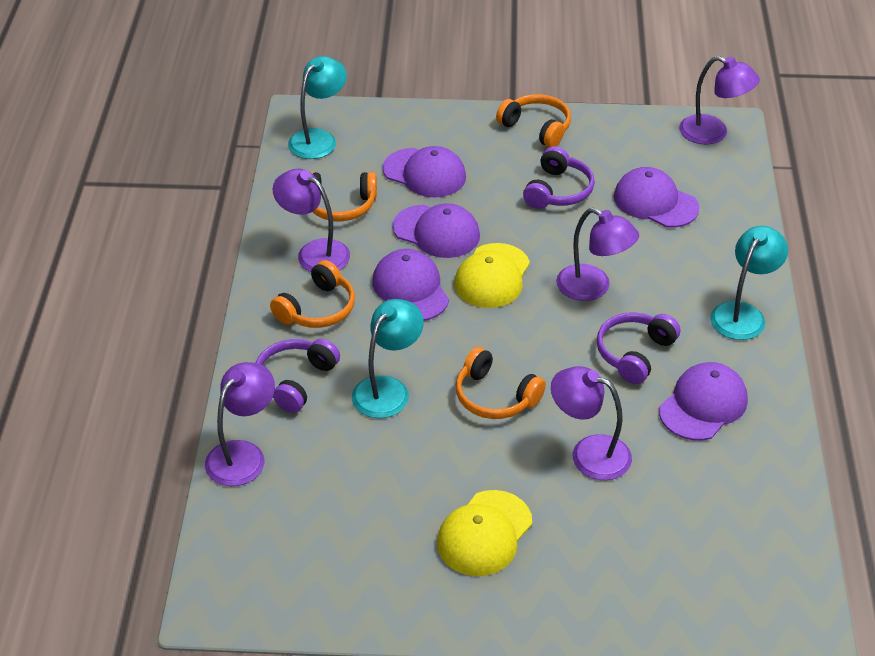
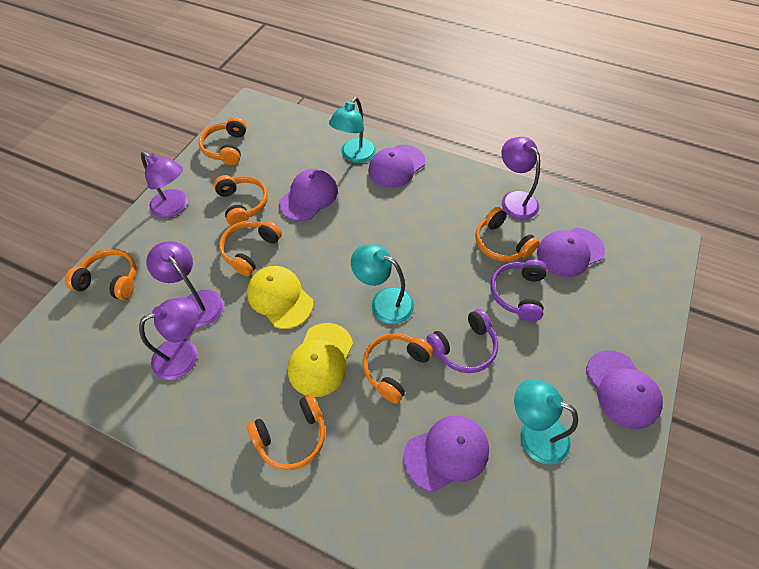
orange headphones: [270,260,355,328] [311,172,377,221] [456,347,546,419] [496,94,571,147] = 4 -> [65,249,137,300] [198,117,247,165] [214,175,268,226] [219,221,282,276] [247,394,325,470] [363,333,434,404] [475,207,539,261] = 7
purple headphones: [256,339,340,413] [523,146,595,209] [597,312,680,384] = 3 -> [426,309,498,373] [491,259,547,321] = 2
purple lamp: [205,362,275,486] [273,169,350,272] [551,366,632,480] [556,208,639,301] [679,56,760,144] = 5 -> [139,297,198,380] [141,152,188,218] [146,241,224,327] [501,137,540,220] = 4

